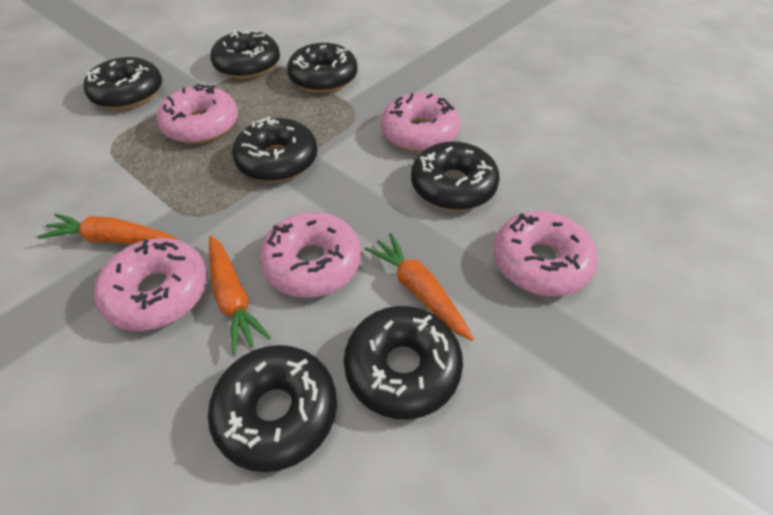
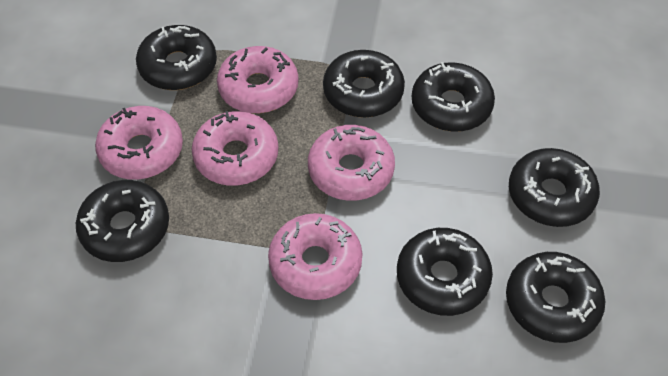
orange carrot: [38,213,177,244] [209,236,271,354] [365,233,474,341] = 3 -> none = 0

